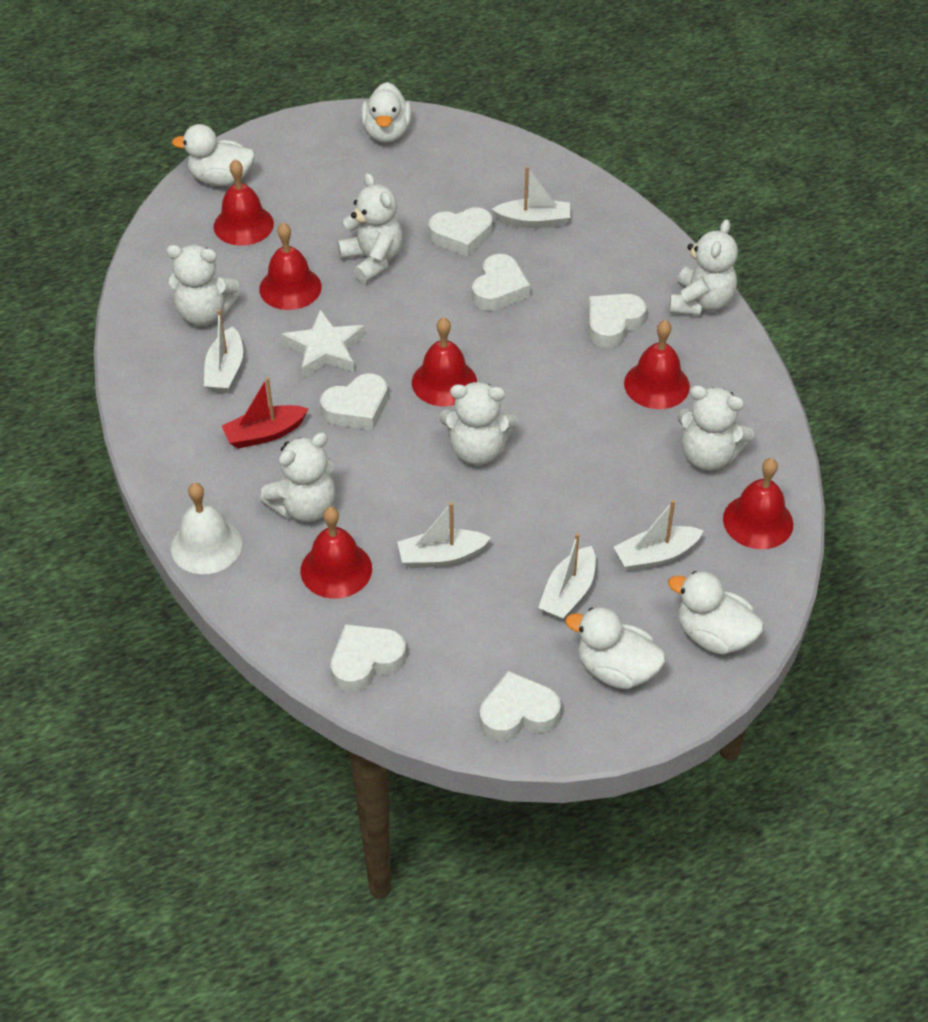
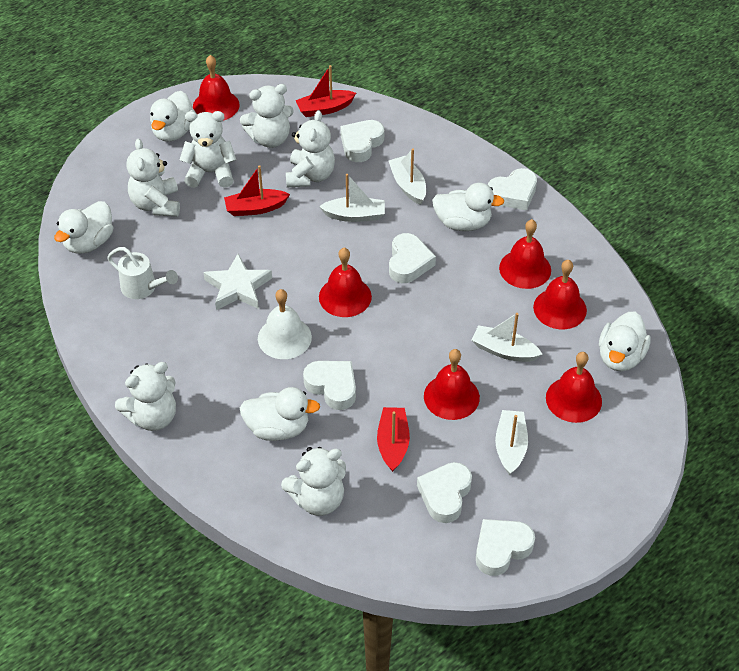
red boat: [222,377,309,449] = 1 -> [224,165,290,216] [296,65,356,117] [377,407,410,472] = 3
white boat: [204,309,243,393] [398,502,491,568] [492,166,570,228] [538,533,596,620] [614,500,704,571] = 5 -> [319,174,385,222] [389,149,426,205] [472,313,542,362] [495,410,528,475] = 4
white duck: [172,124,255,186] [361,82,412,143] [565,607,666,689] [668,571,764,655] = 4 -> [54,201,113,254] [150,91,196,142] [240,387,320,441] [432,183,504,231] [599,312,651,371] = 5
white watering can: none = 0 -> [107,247,178,299] = 1

